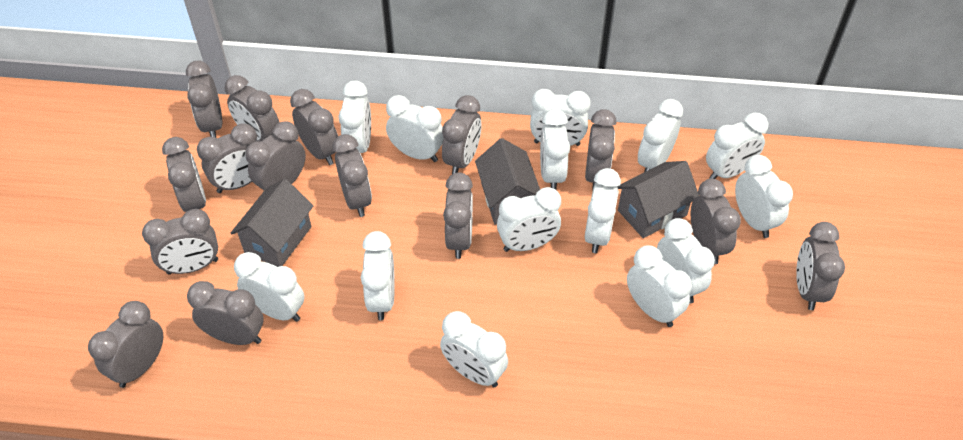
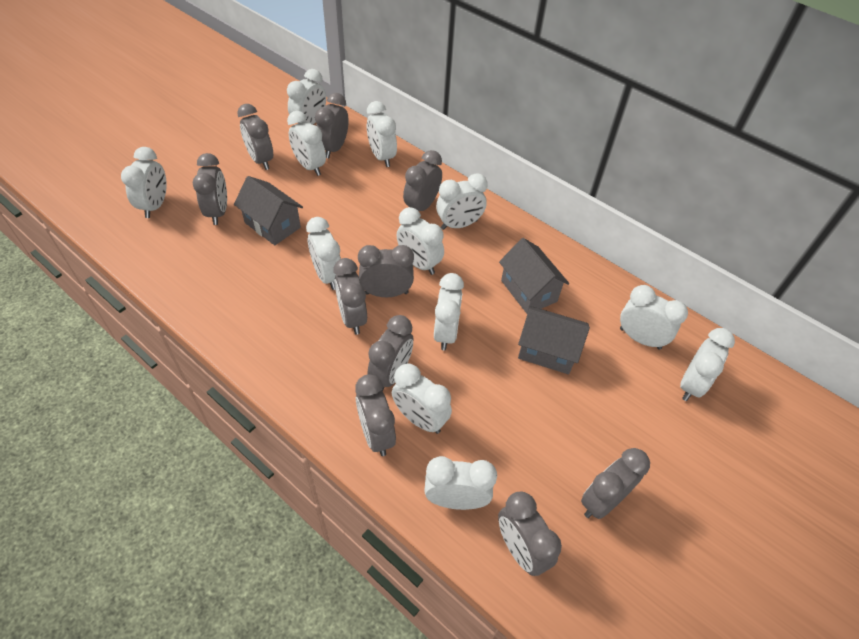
grey clock: [88,301,163,388] [142,209,218,275] [162,137,206,212] [186,61,222,138] [187,281,264,345] [197,123,257,193] [225,75,279,142] [245,121,306,191] [290,89,338,165] [333,134,372,217] [442,95,482,174] [443,173,473,259] [585,109,617,191] [691,179,741,264] [796,222,845,310] = 15 -> [193,153,227,225] [237,104,273,170] [315,93,349,158] [333,258,367,335] [356,374,396,456] [358,245,414,297] [368,315,413,391] [403,150,442,211] [498,491,562,576] [581,448,650,519] = 10
white clock: [234,252,305,322] [338,81,371,153] [361,231,395,320] [386,95,444,162] [440,311,508,387] [497,187,561,252] [530,89,591,146] [540,109,570,190] [585,168,621,253] [627,246,692,327] [638,99,683,172] [657,218,715,303] [706,113,768,179] [735,155,793,238] = 14 -> [121,147,167,218] [287,69,326,125] [287,111,326,176] [306,217,341,290] [367,101,397,167] [392,364,452,434] [397,207,444,275] [424,456,497,510] [434,273,464,350] [436,173,488,230] [620,285,688,350] [680,328,735,401] = 12

